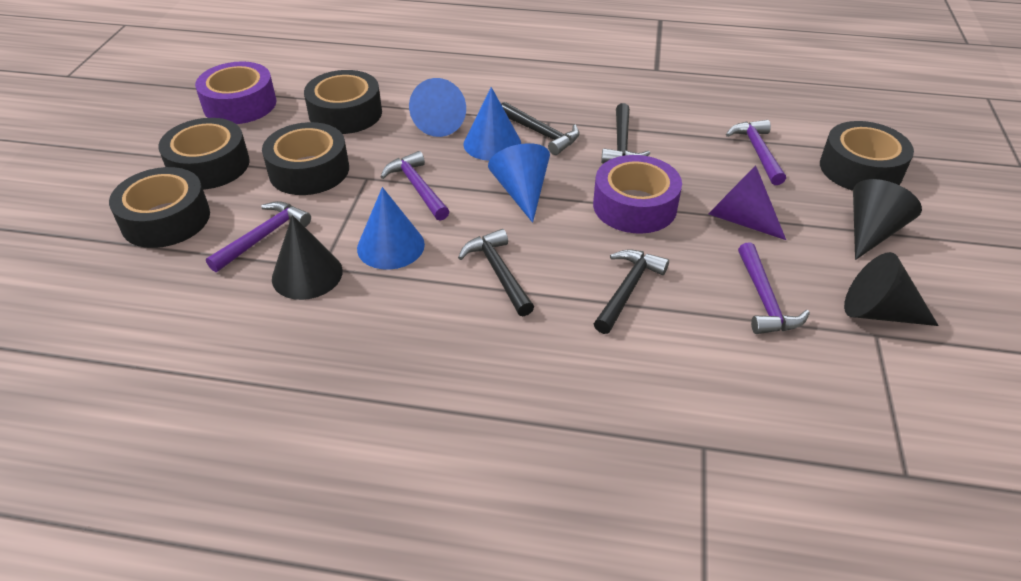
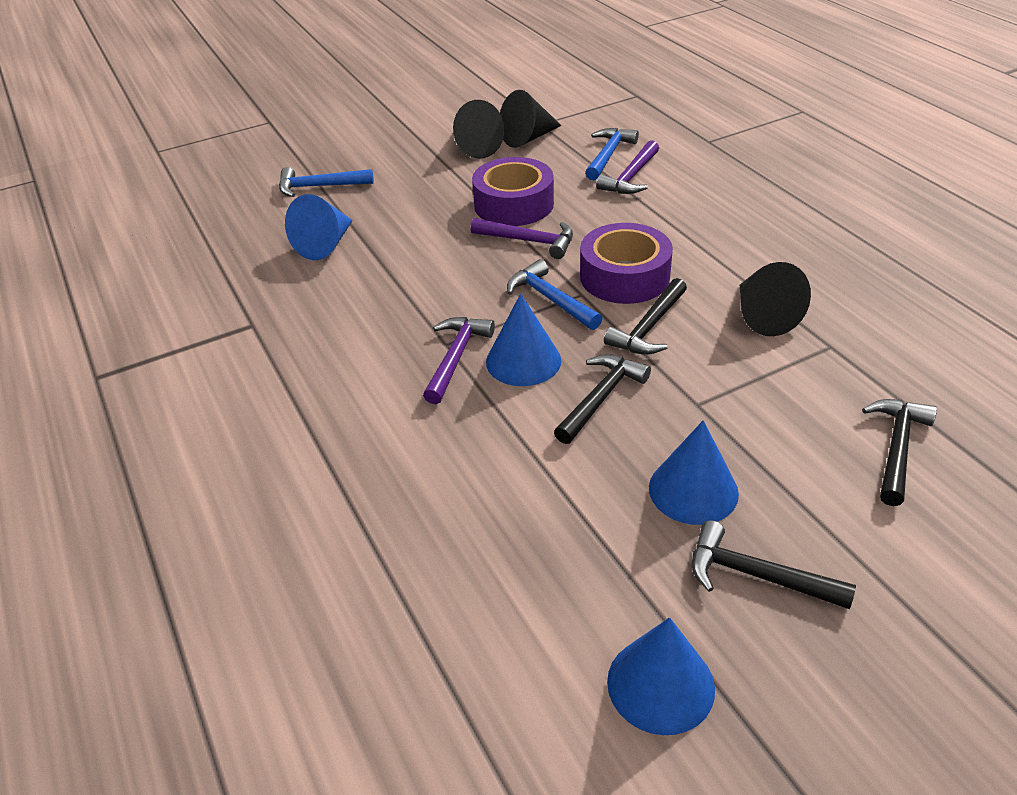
black tape: [109,167,210,248] [158,118,250,190] [262,122,349,195] [304,70,382,134] [820,121,914,191] = 5 -> none = 0
blue hammer: none = 0 -> [279,167,374,197] [507,259,602,330] [585,128,639,180] = 3
purple cone: [709,166,786,240] = 1 -> none = 0
purple hammer: [206,201,311,272] [380,151,449,221] [726,120,786,185] [738,242,810,334] = 4 -> [423,317,495,404] [471,218,573,259] [596,140,659,194] = 3

